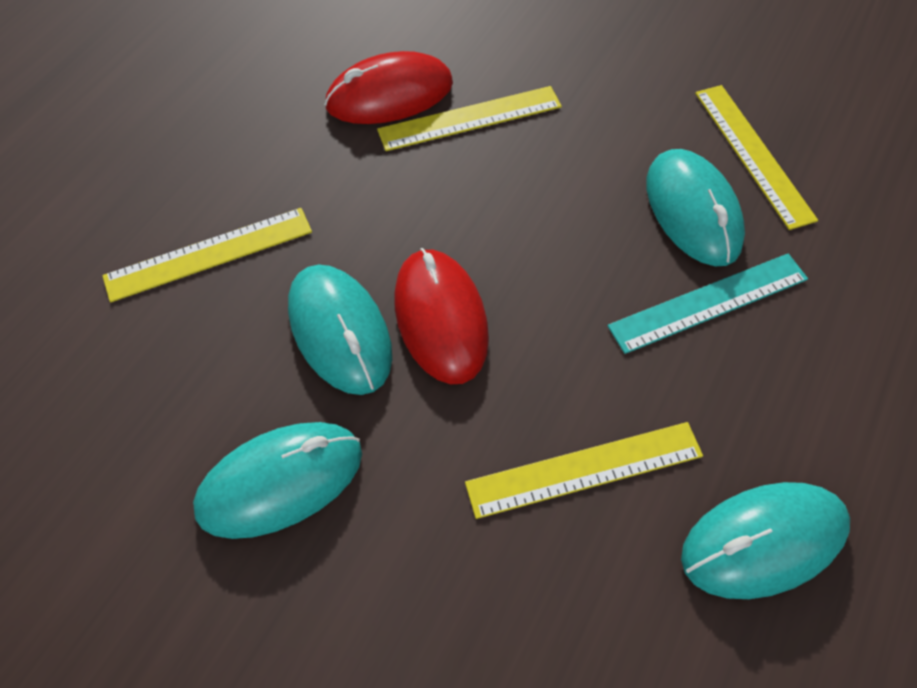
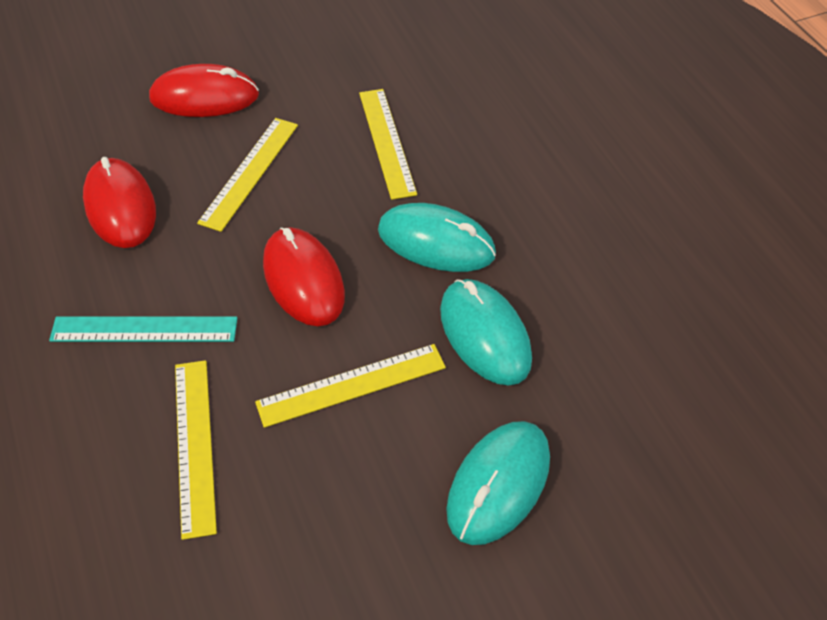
red mouse: [324,51,453,124] [394,248,489,384] = 2 -> [83,157,156,248] [149,64,259,117] [263,227,345,326] = 3
turquoise mouse: [193,422,362,539] [288,265,392,395] [646,149,745,266] [681,482,850,599] = 4 -> [378,203,496,272] [440,279,532,386] [446,421,550,545] = 3

